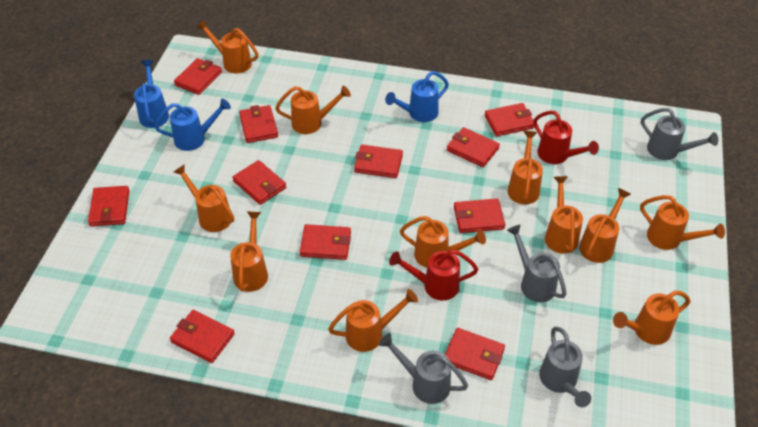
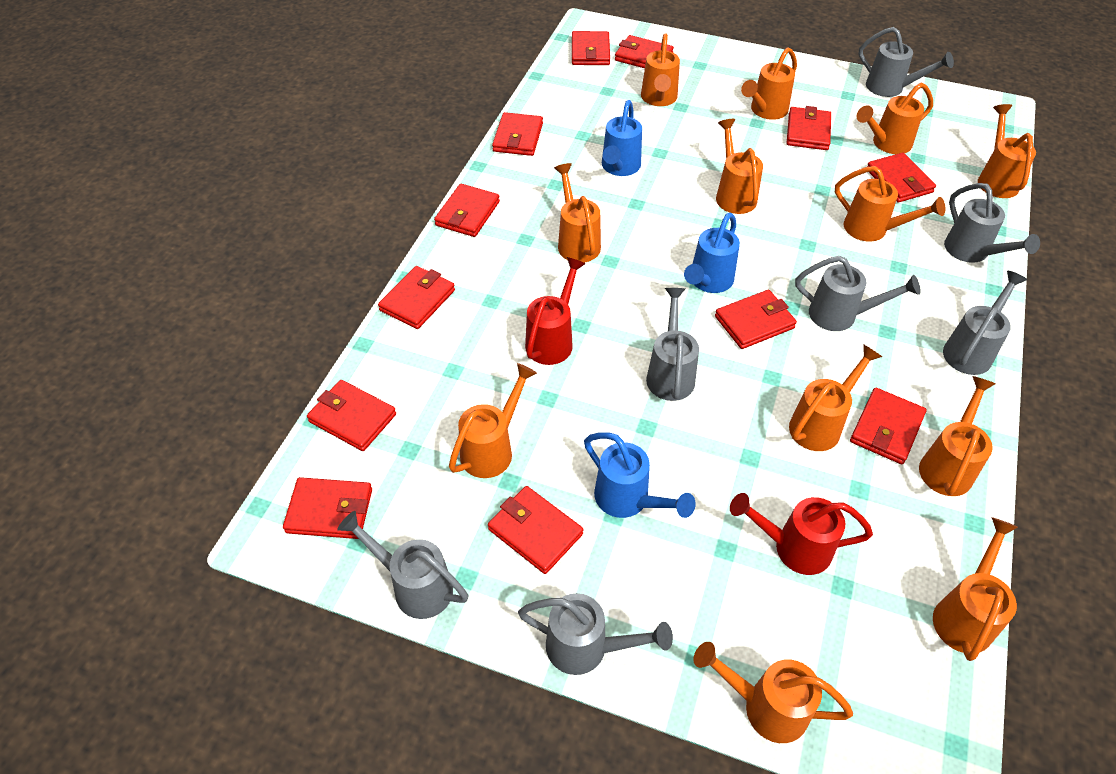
grey watering can: [379,333,468,404] [507,224,567,302] [539,327,591,407] [641,108,718,160] = 4 -> [337,511,468,619] [518,593,673,675] [646,288,699,401] [795,256,921,331] [858,27,954,97] [943,271,1027,375] [944,183,1040,263] = 7
orange watering can: [174,164,234,232] [196,20,258,73] [230,211,268,292] [275,86,351,134] [328,289,418,352] [400,216,486,268] [507,131,543,204] [545,176,583,254] [579,188,631,263] [613,290,690,345] [640,195,725,250] = 11 -> [449,363,537,478] [554,163,601,263] [641,34,680,106] [693,642,853,743] [716,119,763,214] [741,47,797,120] [789,344,882,451] [835,166,945,242] [857,83,933,154] [919,376,996,496] [933,517,1018,661] [978,104,1036,198] = 12
red wallet: [88,186,130,226] [170,310,235,363] [174,58,222,95] [233,160,286,205] [239,105,278,143] [300,224,351,260] [354,145,403,178] [445,328,505,380] [447,127,500,167] [454,199,505,233] [485,103,534,136] = 11 -> [283,477,372,539] [307,380,396,451] [378,266,455,329] [434,184,500,237] [488,486,583,574] [492,112,543,156] [572,31,610,65] [615,35,674,68] [715,290,797,349] [787,106,831,150] [850,388,926,464] [867,153,936,203] = 12

